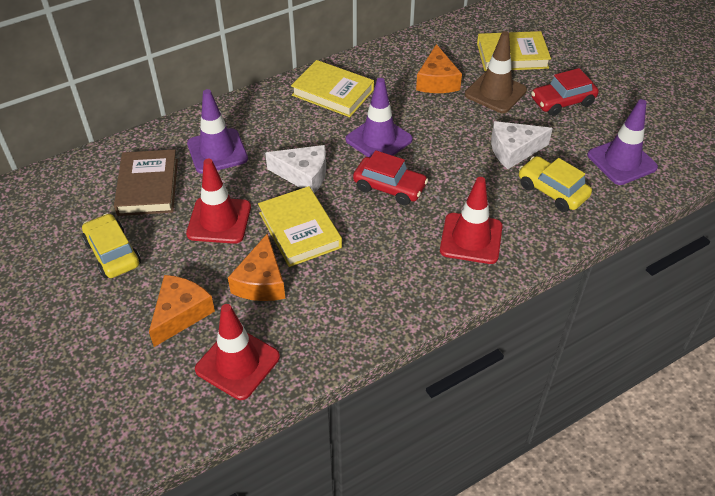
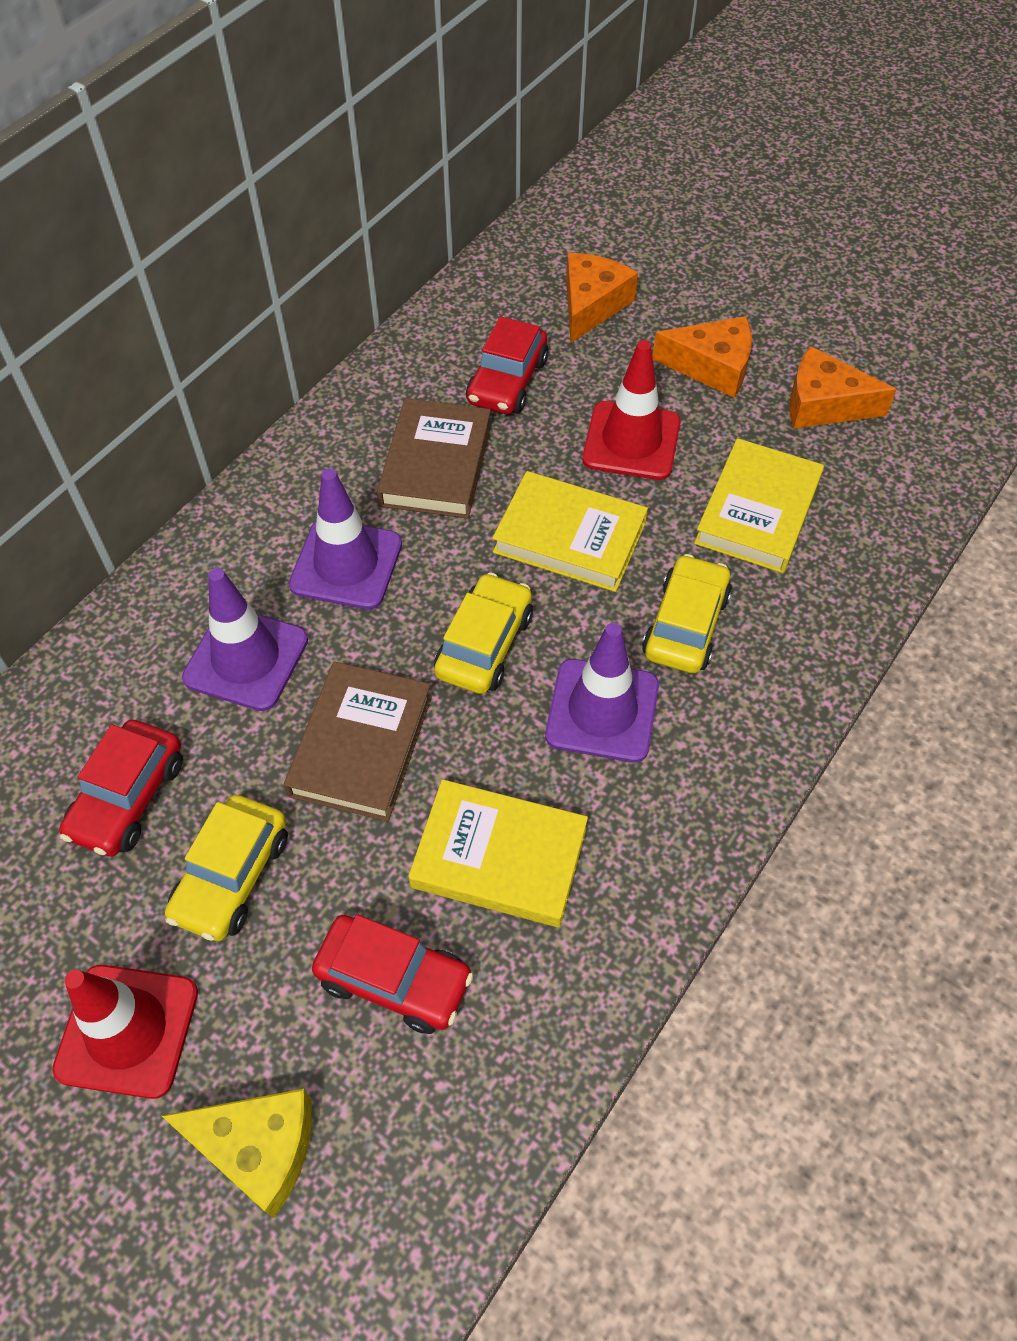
brown book: [114,149,178,216] = 1 -> [284,662,432,822] [377,398,491,519] = 2
brown traffic cone: [465,31,527,113] = 1 -> none = 0
red car: [353,150,428,205] [531,68,599,116] = 2 -> [59,720,183,857] [312,914,473,1034] [466,316,548,414] = 3
red traffic cone: [186,159,251,244] [195,304,280,400] [440,177,502,264] = 3 -> [52,965,198,1099] [582,340,681,480] = 2
white cheese: [265,145,326,193] [491,121,553,169] = 2 -> none = 0
yellow car: [82,213,141,278] [519,156,592,212] = 2 -> [165,795,288,941] [434,573,533,694] [642,554,732,673] = 3
yellow cheese: none = 0 -> [162,1089,312,1218] = 1

